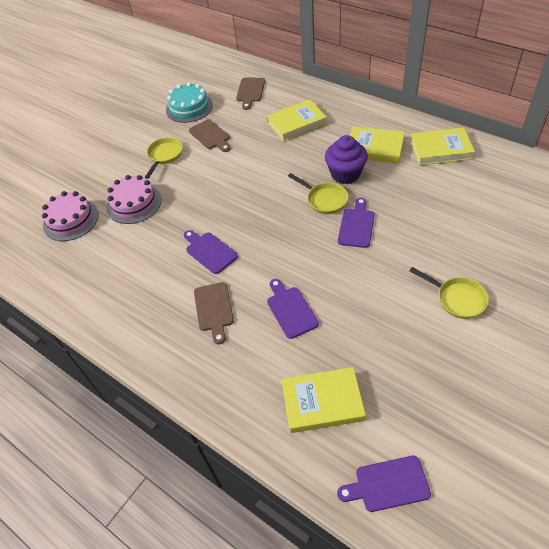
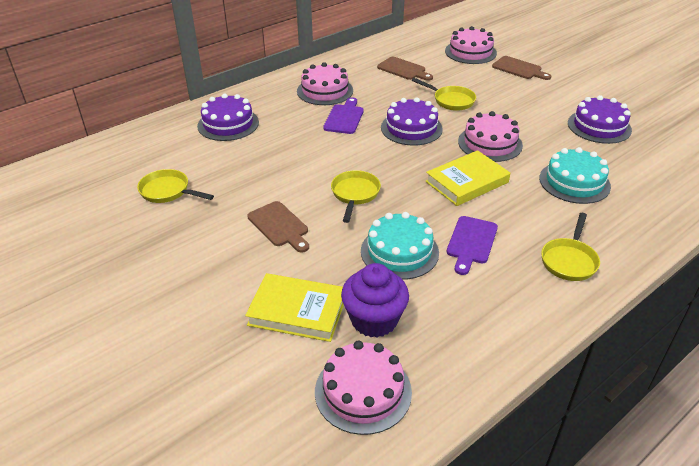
pink cake: [42,191,99,241] [107,175,161,224] = 2 -> [297,62,353,105] [315,341,412,435] [445,26,497,64] [458,111,523,162] = 4
purple cake: none = 0 -> [197,93,259,141] [381,97,443,146] [568,95,632,144] = 3
purple cutting board: [184,230,238,274] [267,279,319,339] [337,456,431,512] [338,198,375,248] = 4 -> [323,97,364,134] [447,216,498,275] = 2
turquoise cake: [166,82,213,123] = 1 -> [361,212,439,280] [539,147,611,204] = 2
yellow book: [266,99,327,141] [281,367,366,433] [350,126,405,163] [410,128,475,165] = 4 -> [245,273,344,342] [425,150,510,206] = 2
yellow pan: [145,137,183,179] [288,173,348,214] [410,267,489,319] = 3 -> [137,169,214,203] [331,170,381,223] [412,78,476,111] [541,213,600,281] = 4

